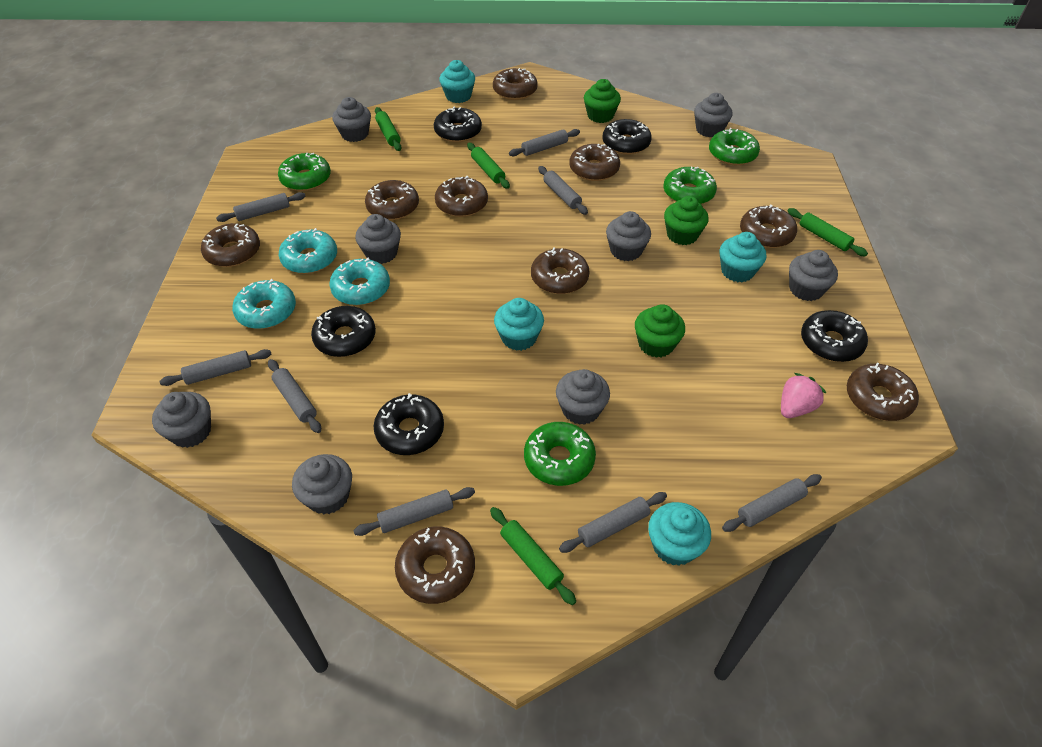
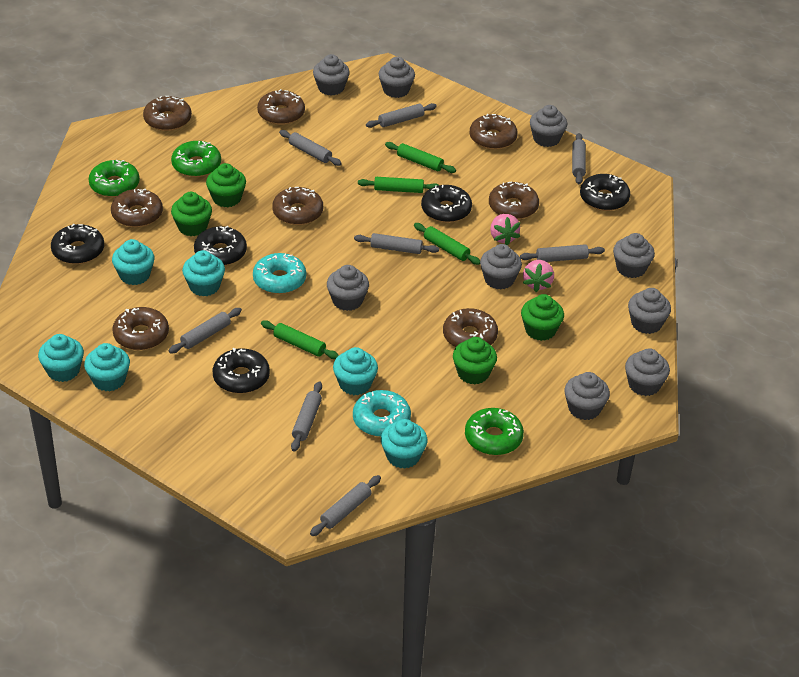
brown donut: [201,223,260,267] [365,180,419,220] [395,526,475,604] [435,176,488,217] [493,68,538,100] [531,248,590,294] [569,144,620,181] [740,204,797,248] [847,363,919,421] = 9 -> [111,188,163,227] [112,307,169,350] [143,96,192,131] [257,89,305,125] [272,187,323,225] [443,308,498,347] [469,114,518,150] [489,182,539,219] = 8
green cupcake: [584,79,621,123] [635,304,685,358] [664,196,708,245] = 3 -> [171,192,212,236] [206,163,246,207] [453,337,497,385] [521,294,564,341] = 4
green donut: [278,153,331,191] [524,422,596,486] [663,167,717,204] [709,128,760,165] = 4 -> [88,160,140,197] [171,141,221,177] [465,408,524,455] = 3
grey cupcake: [152,392,211,448] [292,454,352,515] [332,97,371,142] [355,214,401,264] [556,369,610,425] [606,211,651,261] [694,93,732,137] [789,250,838,301] = 8 -> [313,54,350,96] [327,265,369,311] [379,57,415,98] [480,244,522,289] [530,105,567,147] [564,372,610,420] [613,233,655,278] [625,348,670,396] [628,288,671,334] = 9
pink strawberry: [781,373,826,418] = 1 -> [490,214,521,245] [523,260,554,292] = 2
turquoise cupcake: [439,60,475,103] [494,298,544,351] [648,502,711,566] [720,232,766,282] = 4 -> [38,334,84,382] [84,343,130,391] [112,239,154,285] [182,250,225,296] [333,347,378,395] [381,419,428,469] = 6
turquoise donut: [232,279,296,329] [279,228,337,274] [329,257,390,305] = 3 -> [253,253,306,294] [353,390,411,437] = 2

